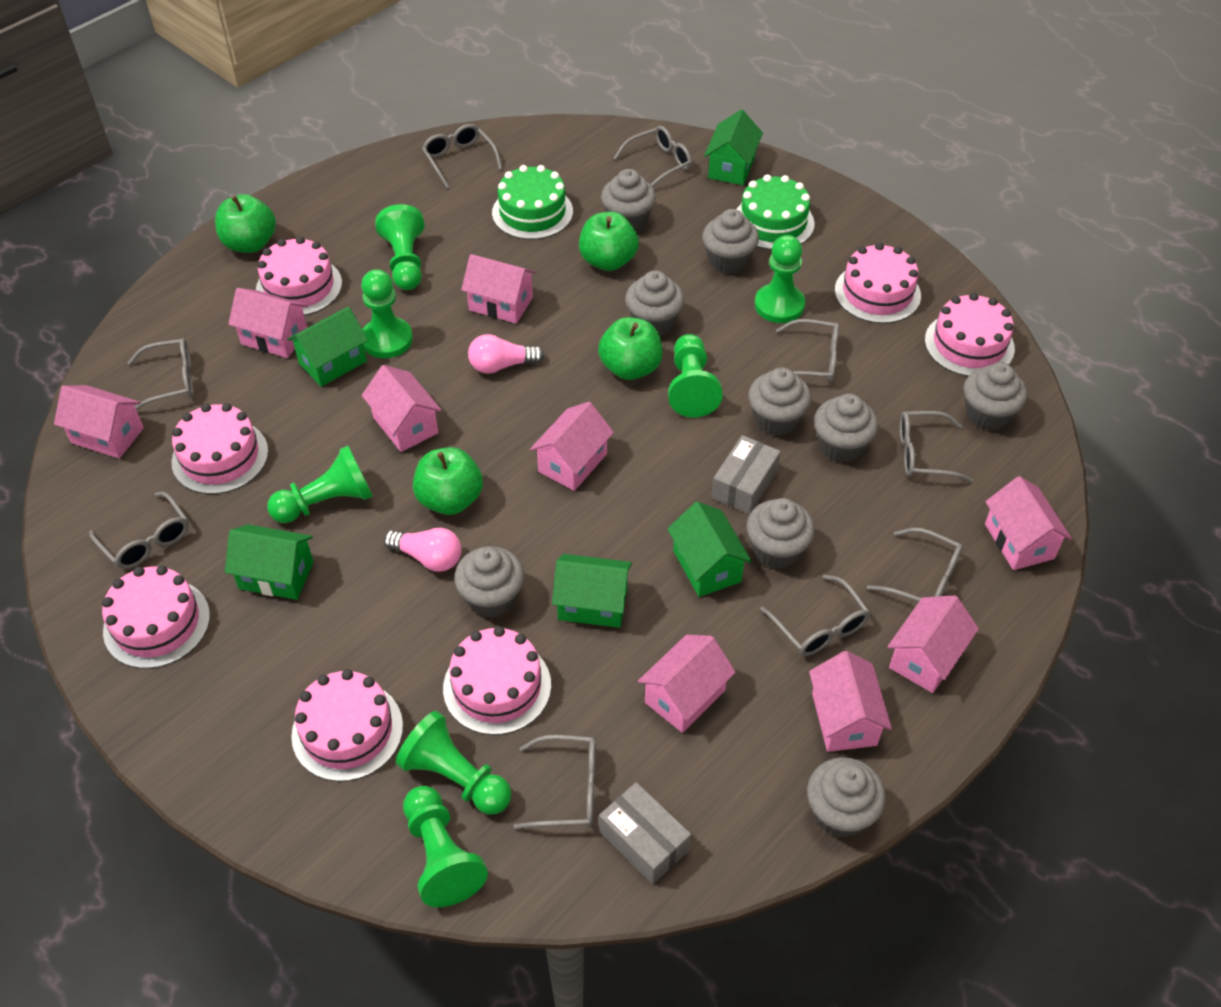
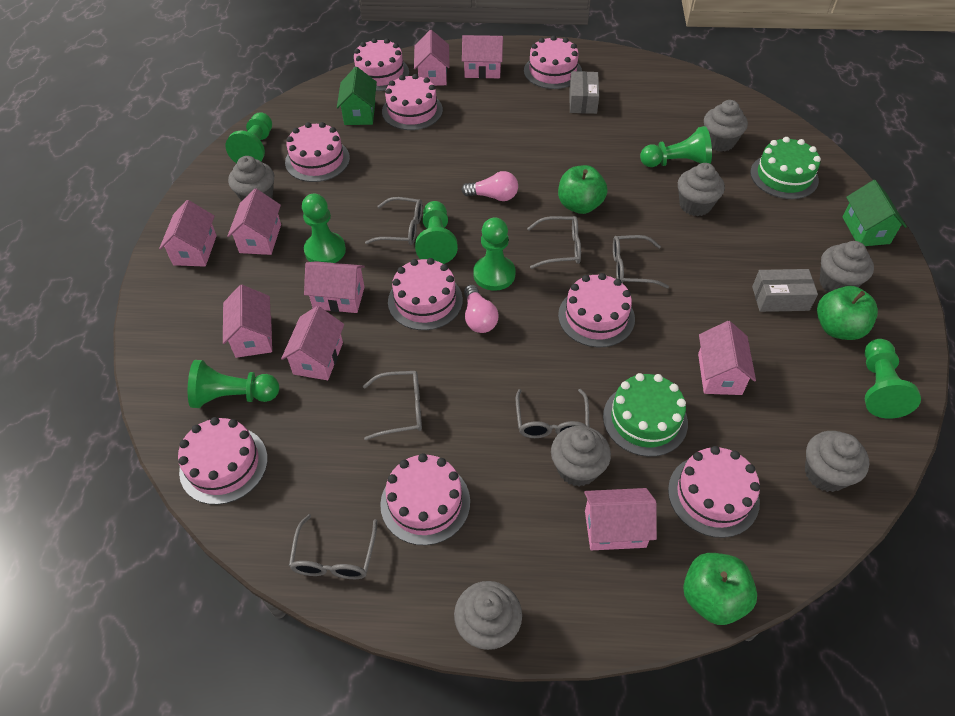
green apple: [215,194,276,253] [413,447,483,515] [579,212,639,271] [598,317,663,380] = 4 -> [558,165,607,214] [683,553,757,625] [817,286,878,340] = 3
green house: [225,524,313,600] [287,307,368,387] [552,554,632,628] [667,502,752,597] [704,110,763,185] = 5 -> [337,67,377,125] [842,180,907,246] = 2
grey cupcake: [455,546,524,618] [601,169,656,232] [625,270,684,336] [702,209,759,274] [747,498,815,569] [748,367,811,436] [807,757,886,838] [814,394,878,463] [964,362,1027,431] = 9 -> [228,156,274,201] [454,581,522,650] [551,426,611,486] [678,163,725,216] [704,100,748,152] [805,431,869,492] [819,241,874,293] = 7
grey glasses: [89,492,189,569] [127,338,194,410] [422,124,502,188] [513,735,596,829] [614,126,692,187] [760,575,871,656] [776,319,839,382] [867,528,963,602] [899,411,973,483] = 9 -> [289,514,377,579] [363,371,422,440] [365,197,423,245] [516,389,589,438] [527,216,581,269] [613,235,669,288] = 6
pink cake: [102,565,210,669] [172,403,268,494] [256,236,342,316] [291,669,403,782] [443,626,551,735] [835,243,921,324] [925,293,1015,376] = 7 -> [178,417,268,505] [285,122,350,182] [352,38,409,91] [380,453,470,545] [382,74,443,130] [388,258,463,330] [524,36,582,89] [558,273,635,347] [668,446,760,538] = 9

